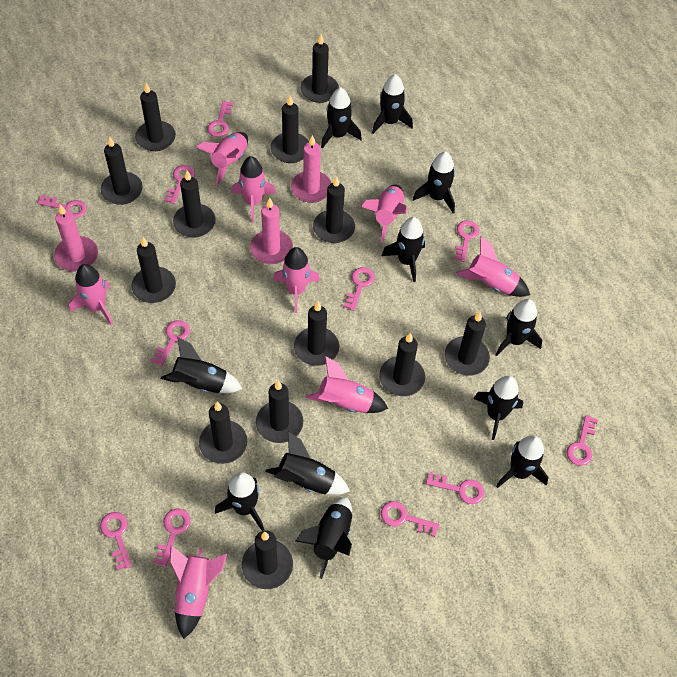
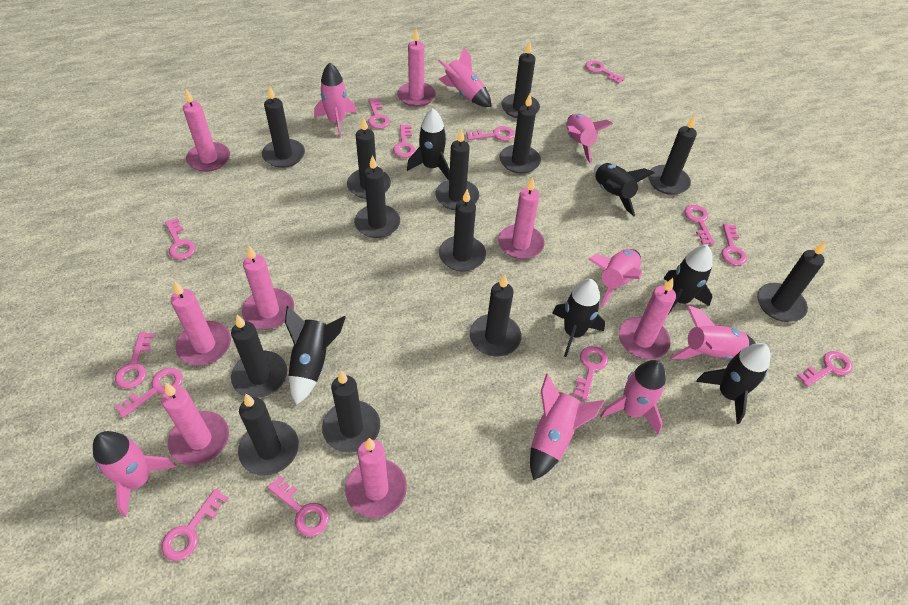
black rocket: [161,337,242,393] [215,472,264,531] [265,432,350,495] [295,497,352,579] [321,87,362,149] [372,74,413,134] [382,217,425,282] [413,151,455,213] [473,376,523,440] [495,299,542,356] [496,435,549,488] = 11 -> [285,306,346,405] [407,108,450,180] [552,279,605,357] [594,163,654,217] [663,245,713,316] [696,343,770,424] = 6
pink candle: [54,204,98,271] [250,198,293,264] [291,135,331,203] = 3 -> [161,383,229,465] [171,281,231,365] [183,89,230,172] [242,246,294,329] [345,438,407,518] [397,29,436,107] [498,177,545,259] [619,278,676,359] = 8
pink key: [37,195,87,218] [100,512,132,570] [151,320,190,366] [153,509,191,567] [164,165,195,204] [207,101,233,137] [343,267,375,311] [381,501,440,537] [426,472,484,504] [454,221,479,262] [567,415,598,466] = 11 -> [115,332,155,389] [115,368,183,418] [162,489,228,561] [165,218,195,260] [267,475,329,536] [368,98,390,129] [393,125,415,158] [466,126,515,141] [573,346,608,401] [585,60,625,84] [684,205,715,245] [721,224,747,265] [797,351,853,387] = 13

